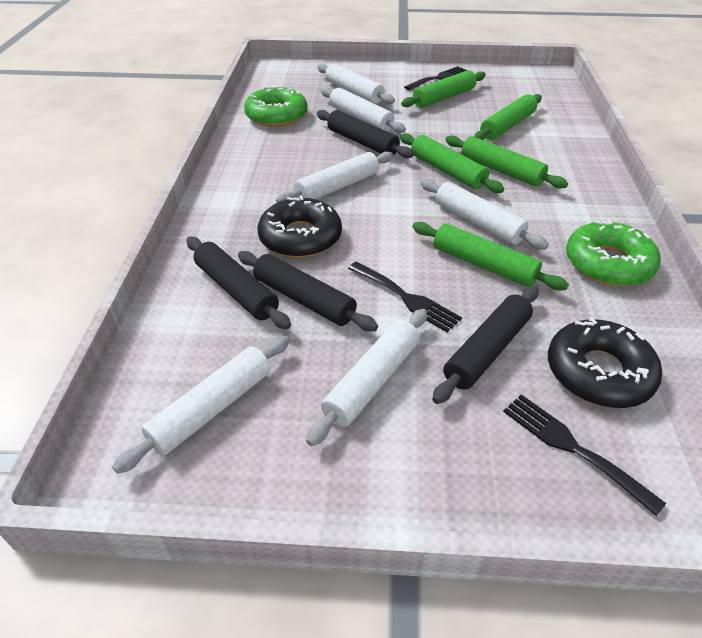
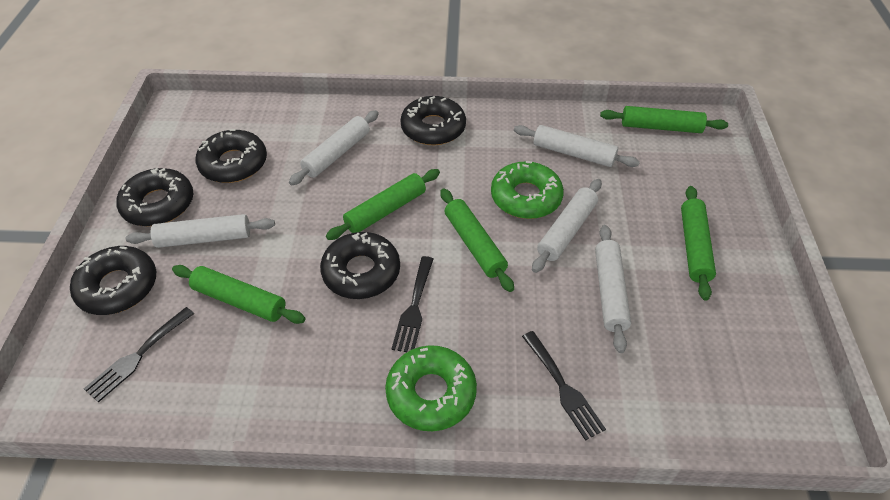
black donut: [258,195,342,258] [548,317,662,408] = 2 -> [70,246,156,315] [116,168,193,226] [196,129,267,183] [320,232,400,299] [400,96,466,145] = 5
black rolling pin: [186,237,291,329] [238,251,378,331] [317,110,414,158] [432,286,538,404] = 4 -> none = 0
white rolling pin: [112,336,290,474] [276,151,393,203] [306,309,427,446] [317,64,395,104] [321,87,406,133] [421,179,549,250] = 6 -> [126,214,275,248] [289,110,379,185] [514,125,640,167] [532,179,602,273] [595,225,631,353] = 5

